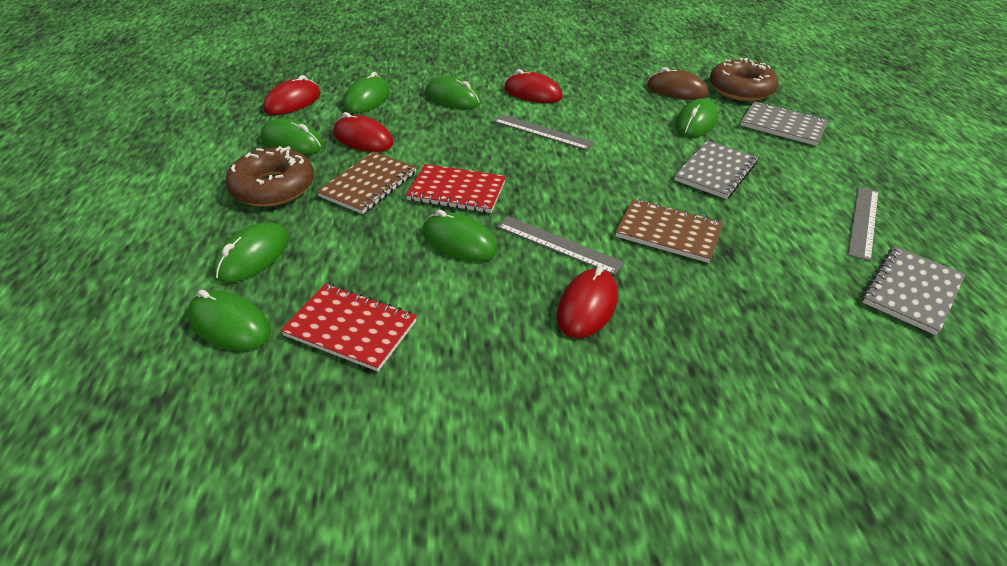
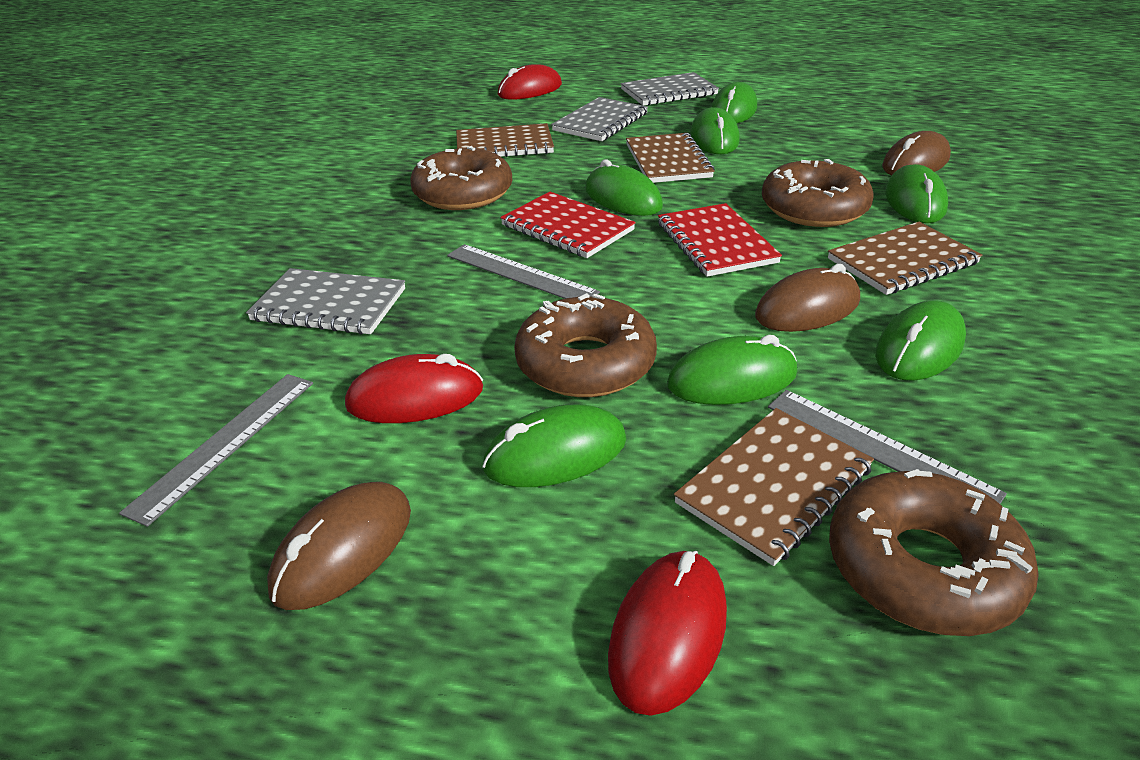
brown donut: [226,146,314,207] [710,58,779,101] = 2 -> [410,146,512,210] [514,293,657,397] [762,159,874,227] [829,469,1039,636] = 4
brown mouse: [647,67,708,100] = 1 -> [267,482,411,610] [755,264,860,332] [882,131,951,175] = 3
brown notebook: [317,151,417,214] [616,199,723,263] = 2 -> [456,123,554,157] [626,133,715,183] [674,408,874,566] [828,222,982,295] = 4
red mouse: [263,75,321,115] [334,112,394,152] [504,69,563,103] [557,266,618,338] = 4 -> [345,354,483,423] [498,64,562,100] [608,551,727,716] = 3

